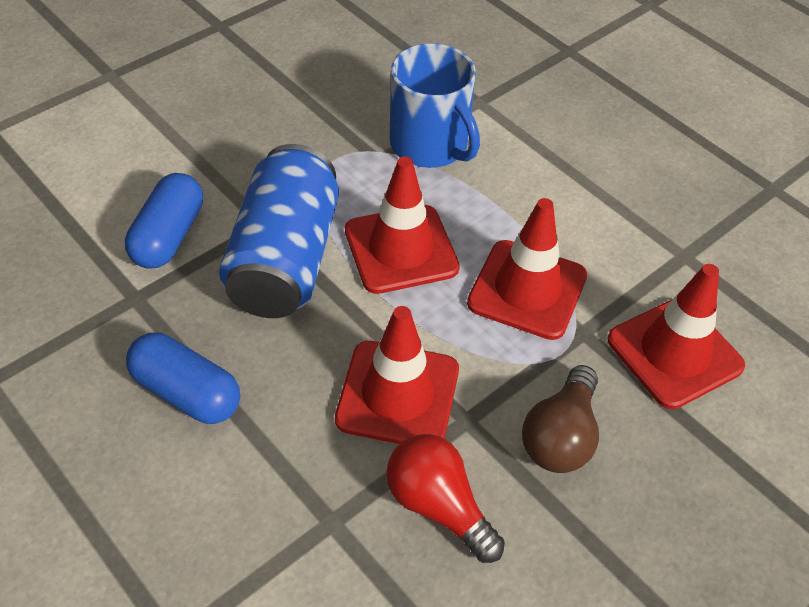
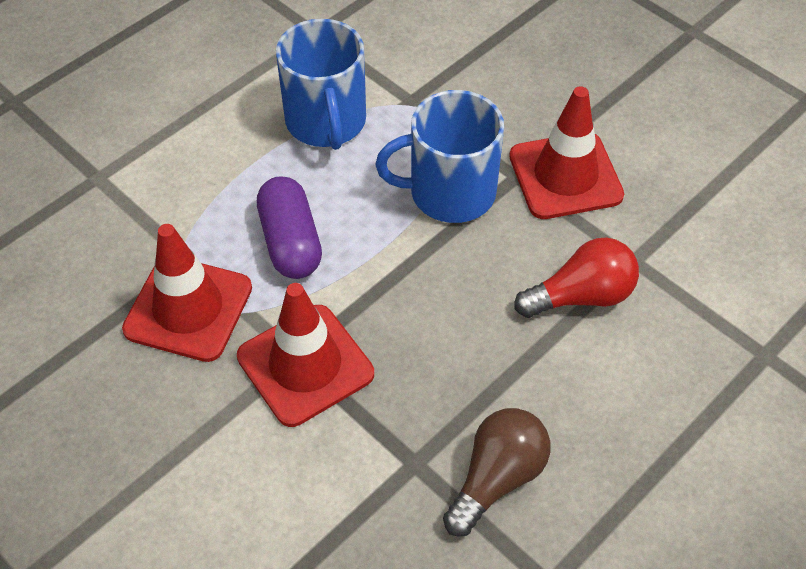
blue can: [219,144,339,318] = 1 -> none = 0
blue capsule: [125,173,203,269] [126,333,240,424] = 2 -> none = 0
blue mug: [390,43,480,168] = 1 -> [276,19,366,150] [375,90,504,223] = 2
purple capsule: none = 0 -> [257,176,322,279] = 1
red traffic cone: [335,306,459,444] [345,156,460,294] [467,198,587,340] [607,264,745,409] = 4 -> [122,224,252,362] [237,283,374,427] [509,86,624,219] = 3

